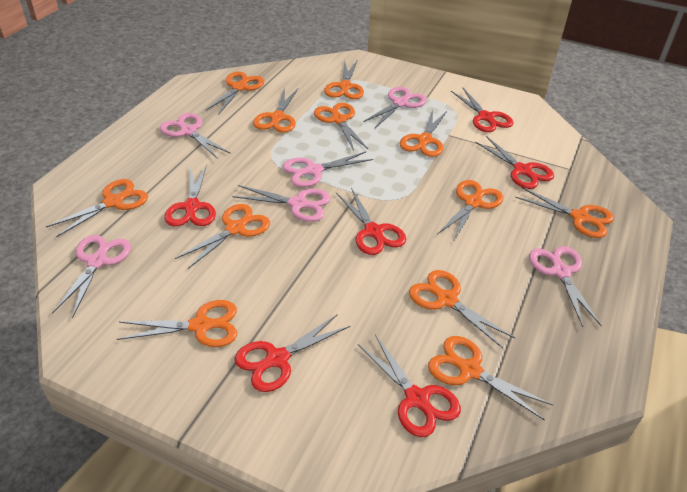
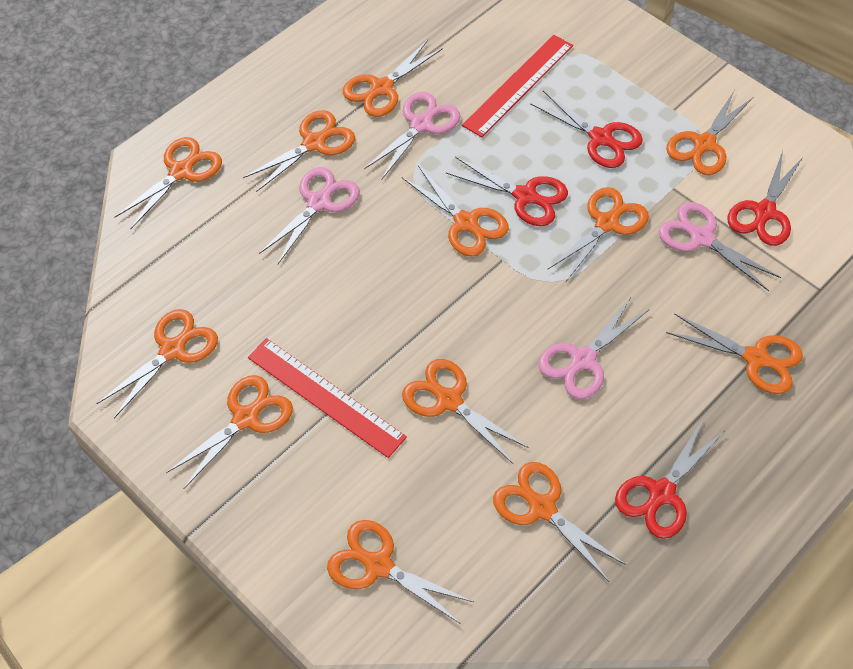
pink scissors: [52,235,131,318] [160,113,231,159] [232,185,331,222] [283,152,373,187] [363,87,427,128] [529,246,602,327] = 6 -> [259,167,360,264] [364,92,460,179] [539,297,650,399] [659,202,781,291] = 4
red ruler: none = 0 -> [248,338,407,458] [462,35,573,138] = 2
red scissors: [164,164,216,226] [235,314,350,392] [336,188,406,255] [358,334,461,437] [451,87,514,132] [475,136,554,189] = 6 -> [446,157,568,226] [530,91,643,168] [615,419,724,539] [728,151,804,246] = 4

